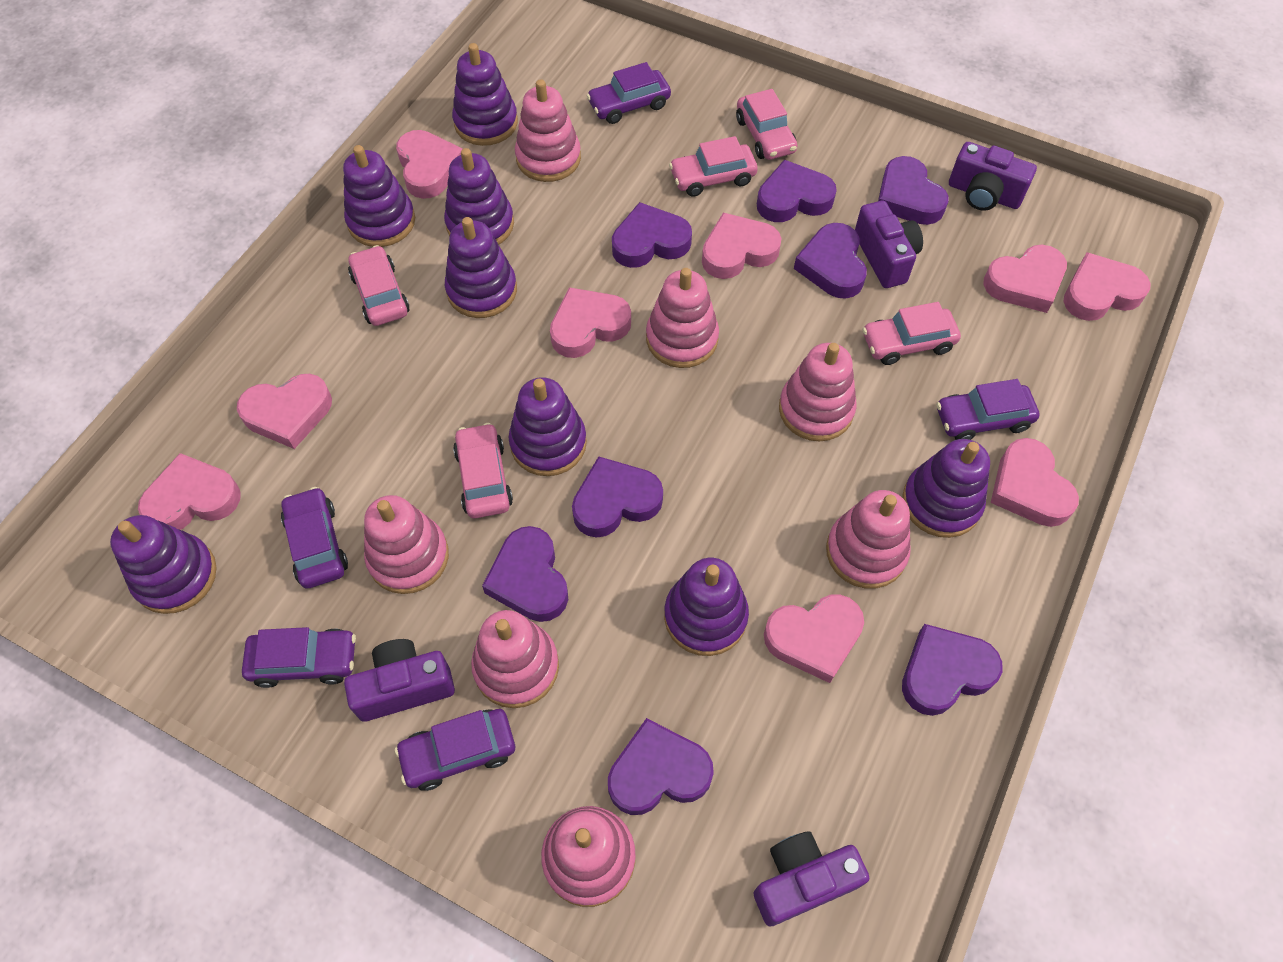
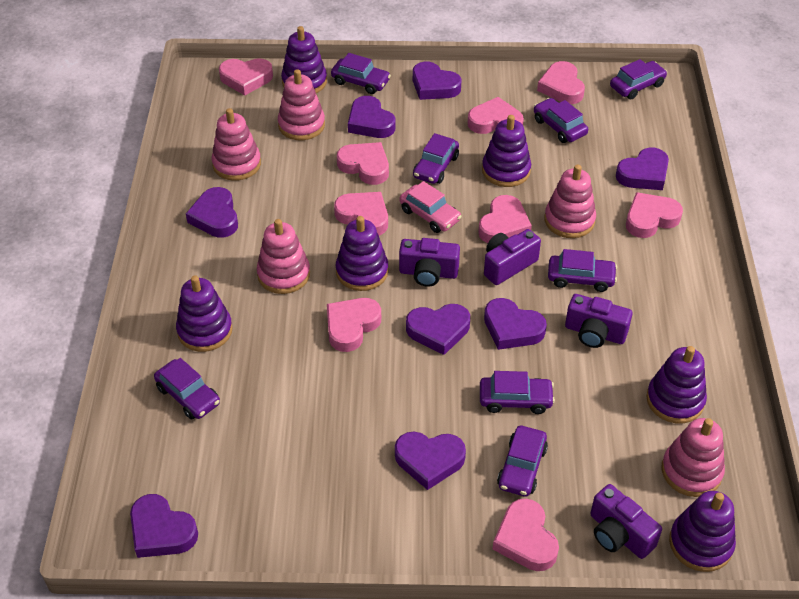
pink car: [348,245,410,326] [453,423,513,519] [669,136,758,197] [736,89,798,160] [863,302,961,365] = 5 -> [399,181,462,233] = 1
pink stacking toy: [364,495,449,594] [471,610,559,708] [515,79,581,182] [541,806,636,907] [646,268,719,368] [779,343,857,441] [826,490,911,589] = 7 -> [212,108,261,181] [257,219,310,294] [278,69,325,140] [544,164,596,238] [662,418,725,497] = 5
purple car: [242,627,356,688] [281,487,348,589] [395,709,515,791] [587,62,671,124] [937,379,1040,440] = 5 -> [154,358,220,420] [331,53,391,94] [413,133,459,184] [480,371,555,414] [497,426,548,497] [534,98,588,143] [548,249,617,292] [610,59,667,99] = 8
purple stacking toy: [110,515,217,614] [343,145,415,247] [444,148,514,245] [445,217,517,318] [452,43,518,146] [509,377,587,476] [664,558,749,656] [903,439,990,538] = 8 -> [176,275,233,352] [281,26,327,93] [336,216,389,291] [482,115,531,187] [646,346,707,423] [669,491,736,572] = 6

